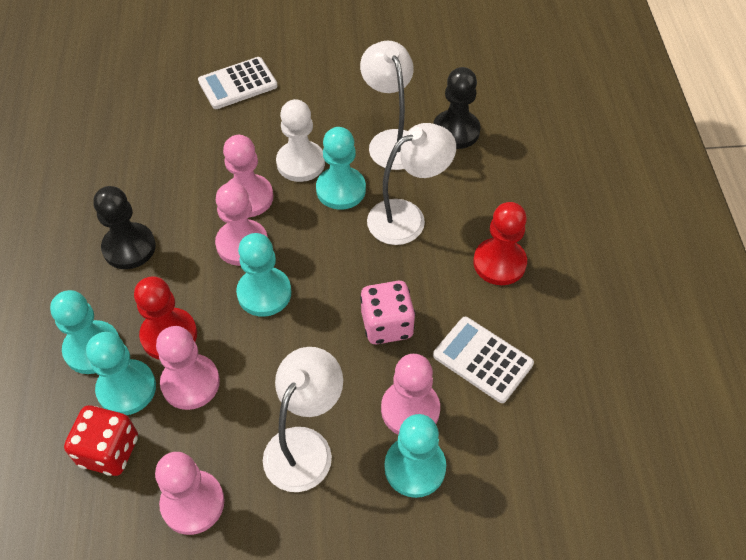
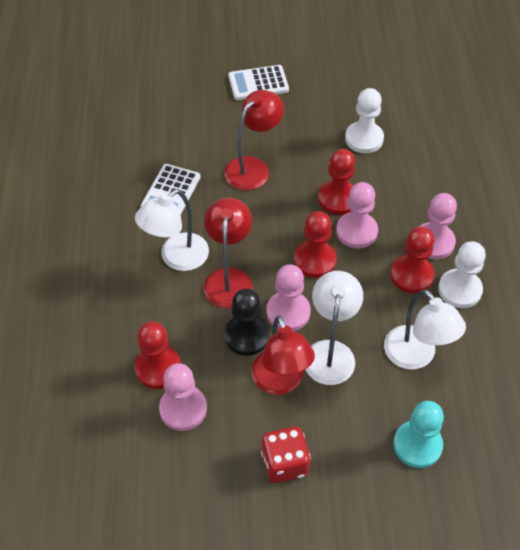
black pawn: [93,186,156,269] [433,67,481,149] = 2 -> [224,289,270,356] = 1
pink dice: [360,281,416,344] = 1 -> none = 0
pink pawn: [155,452,224,535] [156,326,220,410] [215,182,268,266] [223,135,273,217] [381,354,440,435] = 5 -> [159,363,207,431] [266,264,311,331] [336,182,378,249] [419,193,457,259] = 4
red lamp: none = 0 -> [204,197,253,308] [224,90,284,190] [251,315,315,395] = 3
red pawn: [134,276,197,360] [473,202,527,285] = 2 -> [135,322,181,389] [294,211,337,278] [318,149,355,215] [391,227,434,293] = 4
turquoise pawn: [50,290,120,374] [86,332,156,415] [236,233,291,317] [316,127,366,210] [384,414,446,498] = 5 -> [393,401,444,468] = 1
white pawn: [276,99,325,182] = 1 -> [345,88,384,153] [438,241,486,308] = 2

